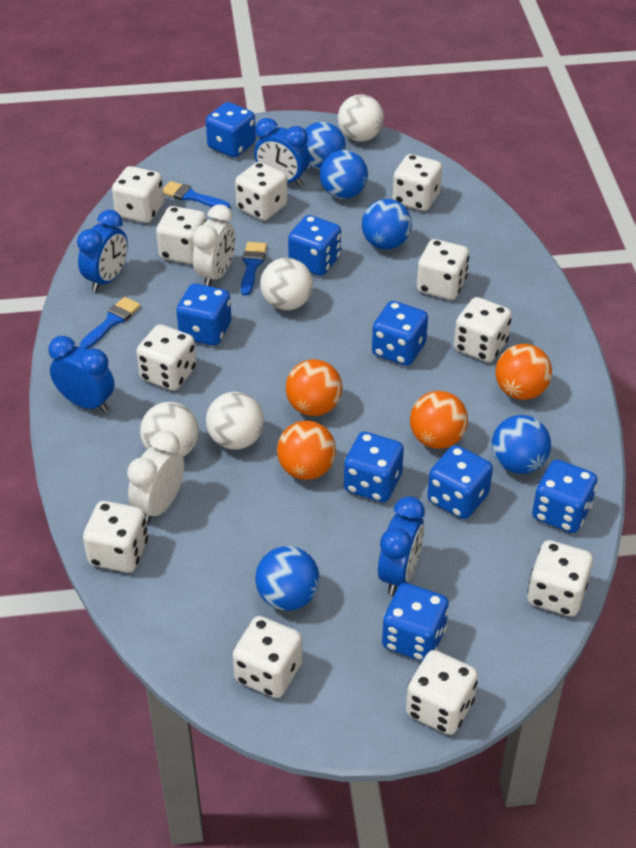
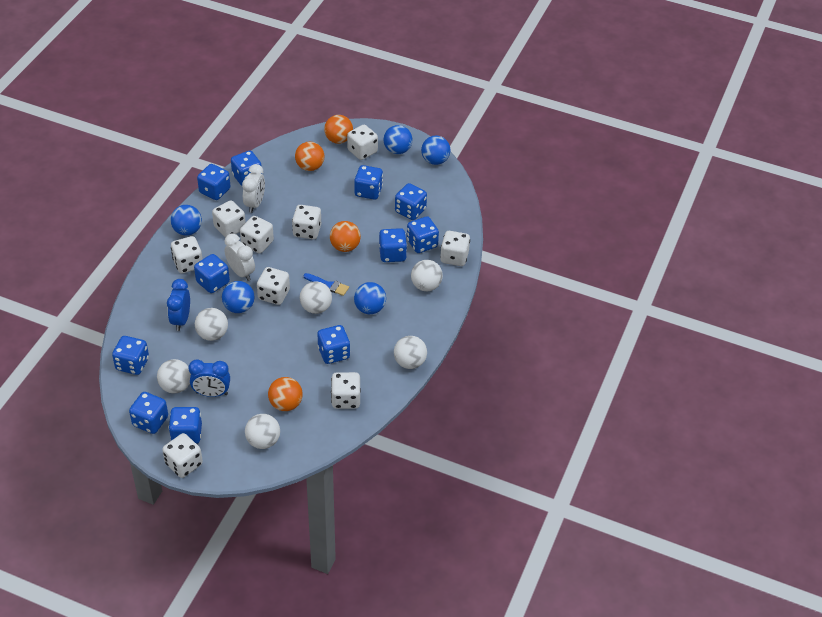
blue brush: [80,297,141,349] [163,181,230,209] [241,242,267,296] = 3 -> [304,273,349,296] = 1
blue clock: [48,336,114,413] [77,210,128,292] [254,118,310,186] [378,496,425,595] = 4 -> [167,279,190,331] [188,360,230,397] = 2
blue dice: [176,283,231,346] [206,102,256,158] [288,215,341,276] [344,432,404,502] [372,301,428,366] [382,583,449,661] [427,445,493,519] [532,459,597,533] = 8 -> [112,336,149,375] [129,392,168,434] [169,407,202,444] [194,254,230,293] [197,164,230,200] [231,151,262,186] [318,325,350,364] [355,165,383,200] [379,228,407,262] [395,183,427,220] [407,216,439,253] = 11
white ball: [140,402,199,457] [206,392,264,450] [260,258,313,311] [338,94,384,141] = 4 -> [157,359,191,393] [195,308,228,341] [245,414,280,449] [300,281,332,314] [394,336,427,369] [411,260,443,291] = 6
white dice: [83,501,148,573] [112,166,164,223] [136,324,197,391] [156,206,206,264] [233,616,302,698] [235,162,288,221] [392,154,442,211] [406,650,478,735] [417,239,469,300] [454,297,512,362] [527,540,593,617] = 11 -> [162,433,203,478] [171,236,202,273] [212,200,246,237] [240,216,274,254] [257,267,290,305] [292,205,321,239] [331,372,361,409] [347,125,378,160] [440,231,470,266] = 9

